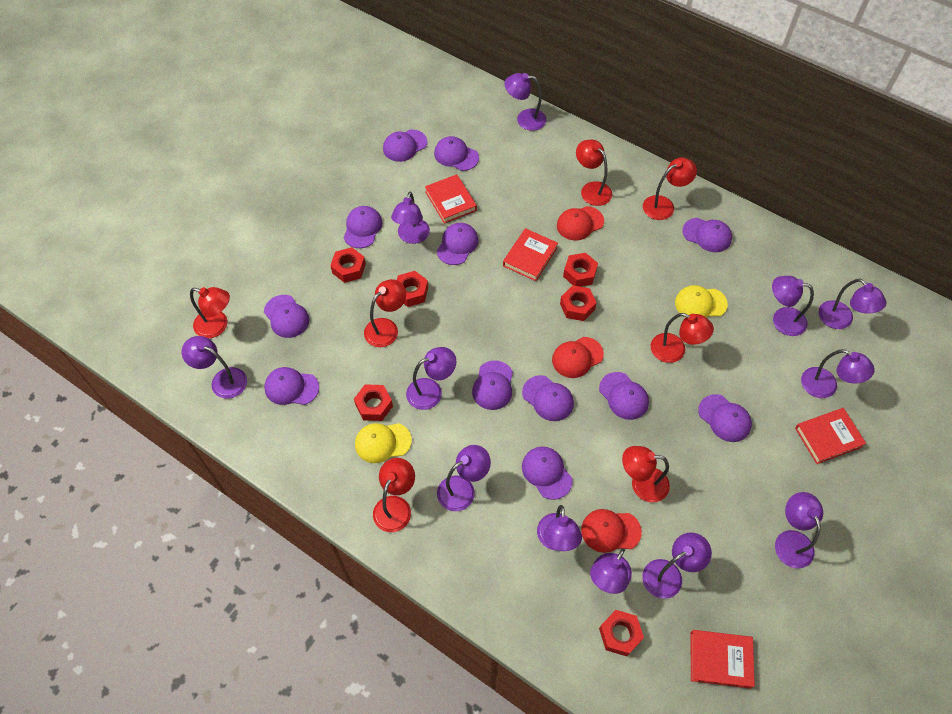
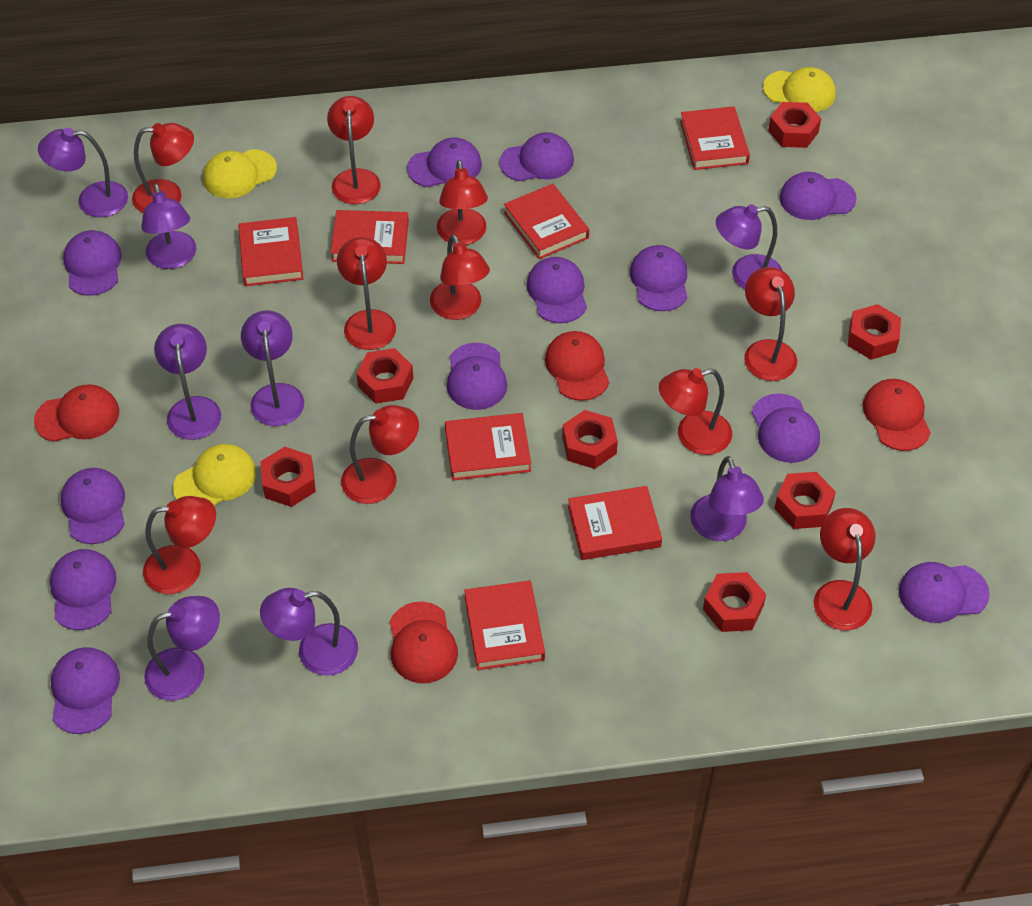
purple lamp: [182,336,247,399] [391,192,430,244] [406,347,456,410] [437,445,491,511] [504,73,547,131] [537,505,582,551] [590,548,632,594] [642,533,712,599] [772,276,814,336] [775,492,823,568] [801,349,875,398] [818,279,887,329] = 12 -> [38,128,128,217] [141,183,196,269] [144,596,220,701] [154,324,221,440] [241,310,304,426] [260,588,358,676] [690,456,764,541] [716,204,782,289] = 8
red book: [425,174,477,224] [503,228,558,281] [691,630,755,689] [795,408,866,464] = 4 -> [238,217,303,286] [330,210,409,264] [445,413,531,480] [464,580,545,670] [504,184,589,259] [568,486,662,560] [680,106,750,170] = 7
red cap: [552,337,604,378] [557,206,604,241] [581,509,642,553] = 3 -> [34,384,119,442] [390,602,458,683] [545,331,609,401] [863,379,931,451] = 4
red lamp: [190,287,230,338] [364,279,406,347] [373,458,415,532] [576,140,612,206] [622,446,670,502] [643,158,697,220] [651,313,714,363] = 7 -> [132,123,194,213] [143,496,216,594] [327,96,381,204] [337,237,396,350] [341,405,419,504] [430,234,490,320] [437,160,488,245] [659,368,732,455] [744,267,797,381] [814,508,876,630] = 10
red nut: [330,247,366,283] [354,384,393,421] [397,271,428,307] [560,285,597,321] [563,253,598,287] [599,610,644,656] = 6 -> [260,447,316,507] [356,348,413,404] [562,410,618,469] [703,572,766,632] [768,102,821,148] [774,472,836,529] [848,304,901,360] = 7
yellow cap: [355,423,412,463] [675,285,728,318] = 2 -> [173,444,256,506] [203,149,277,198] [763,67,836,112] = 3

